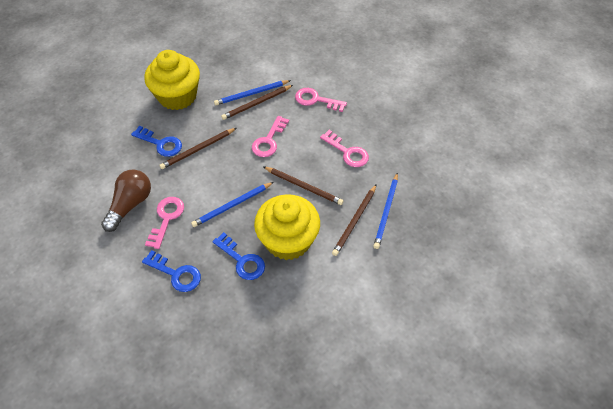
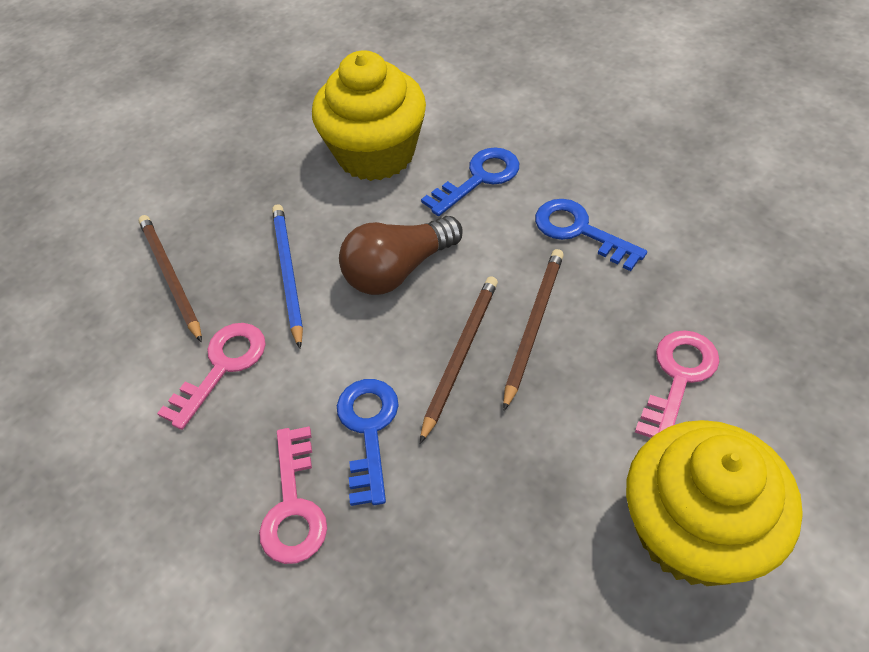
blue pencil: [191,182,274,227] [214,80,291,105] [373,173,398,249] = 3 -> [272,204,303,349] = 1
brown pencil: [159,128,236,169] [221,85,293,120] [263,166,343,205] [332,185,376,256] = 4 -> [139,215,202,343] [420,276,498,444] [503,249,564,411] = 3
pink key: [145,197,184,249] [252,116,289,157] [295,88,347,112] [320,130,369,167] = 4 -> [157,323,266,430] [259,426,327,564] [635,330,719,438] = 3

